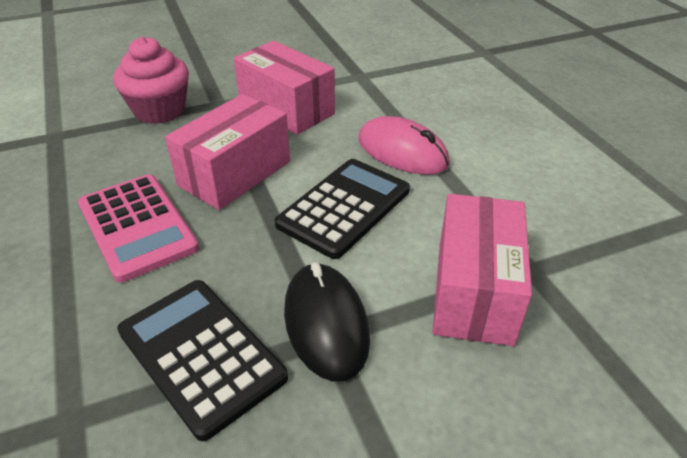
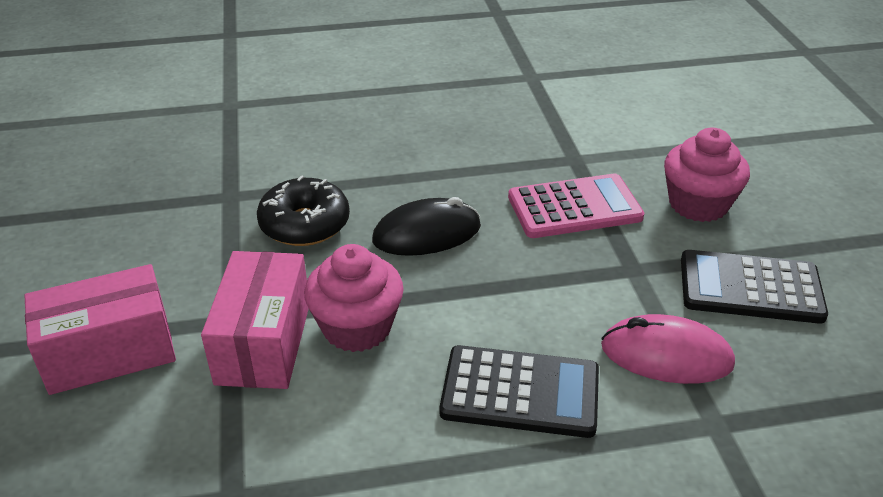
black donut: none = 0 -> [257,175,350,246] = 1
pink box: [165,94,290,210] [234,41,335,135] [433,194,532,346] = 3 -> [24,264,176,395] [201,251,309,389] = 2
pink cupcake: [113,36,189,124] = 1 -> [304,244,404,352] [664,128,750,222] = 2

